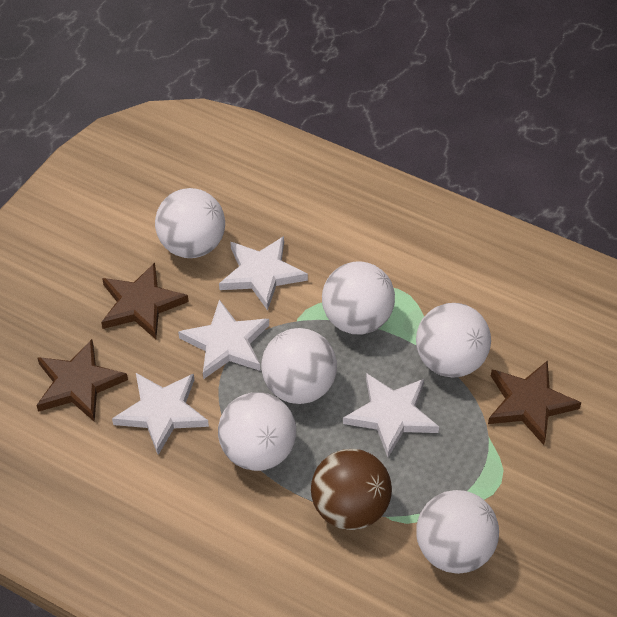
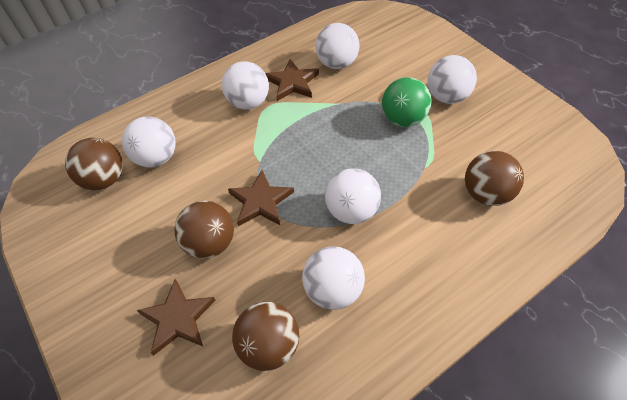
brown ball: [311,449,392,530] = 1 -> [65,138,123,190] [174,201,234,259] [232,301,299,371] [465,151,524,206] = 4
green ball: none = 0 -> [382,77,432,127] = 1
white star: [112,373,209,455] [178,300,269,379] [219,236,308,311] [343,373,439,457] = 4 -> none = 0

